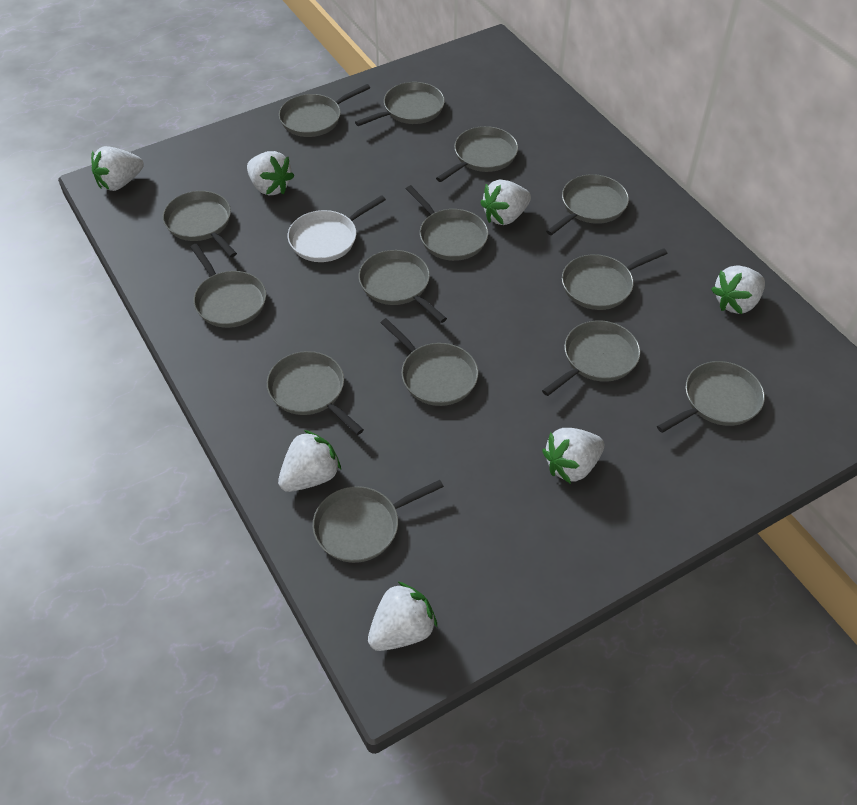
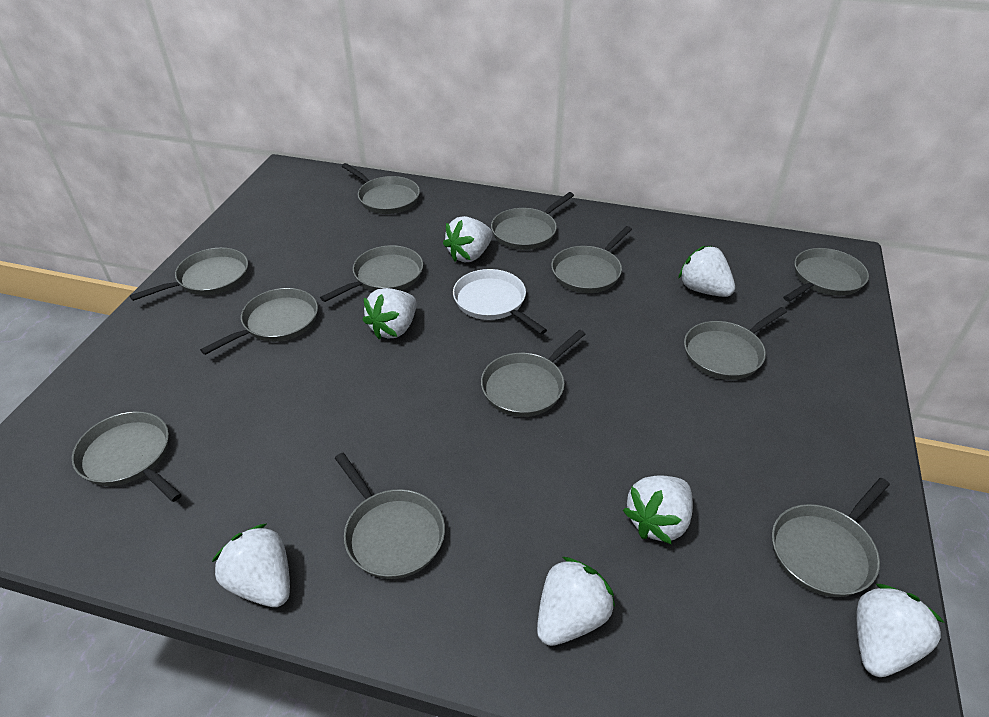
grey pan: [163,191,237,257] [190,244,266,328] [267,351,364,435] [279,84,370,137] [313,480,444,563] [355,82,445,126] [359,250,447,323] [381,318,478,406] [406,185,488,261] [436,126,518,182] [542,320,640,396] [546,174,629,235] [562,248,667,310] [657,361,765,433] = 14 -> [72,411,182,502] [130,248,248,301] [200,288,318,355] [320,245,423,302] [335,453,445,579] [342,163,420,214] [481,330,585,417] [491,192,574,250] [551,226,632,293] [684,307,787,380] [772,478,890,597] [783,248,869,302] = 12

